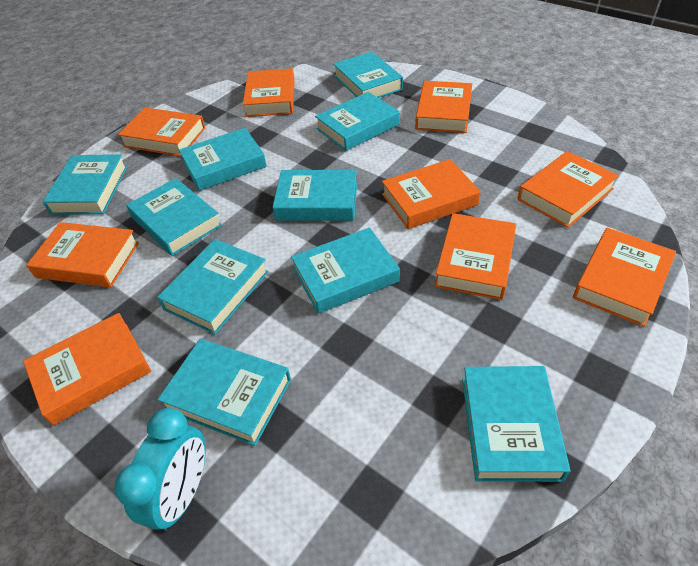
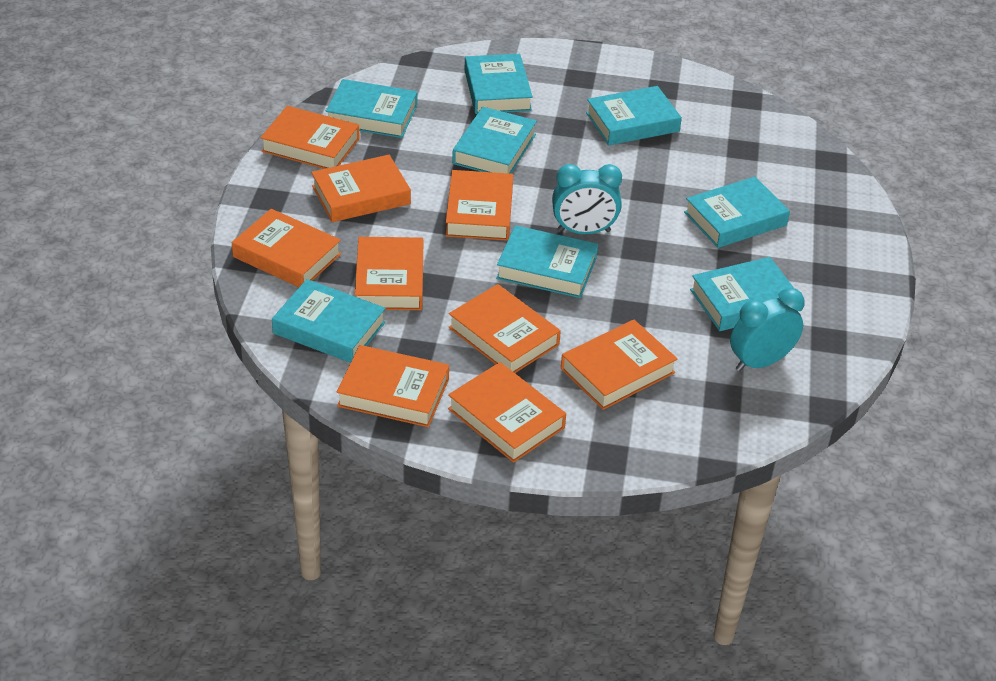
turquoise book: [43,154,127,215] [126,178,222,256] [157,239,269,334] [157,339,291,446] [179,128,267,191] [273,170,357,221] [291,227,400,314] [315,92,400,151] [333,52,403,98] [462,366,570,482] = 10 -> [272,279,386,363] [326,79,417,138] [452,107,537,174] [465,54,533,114] [496,225,598,298] [586,86,682,145] [684,177,790,248] [690,257,794,331] = 8
turquoise clock: [114,408,206,530] = 1 -> [552,164,622,234] [730,288,805,371] = 2

